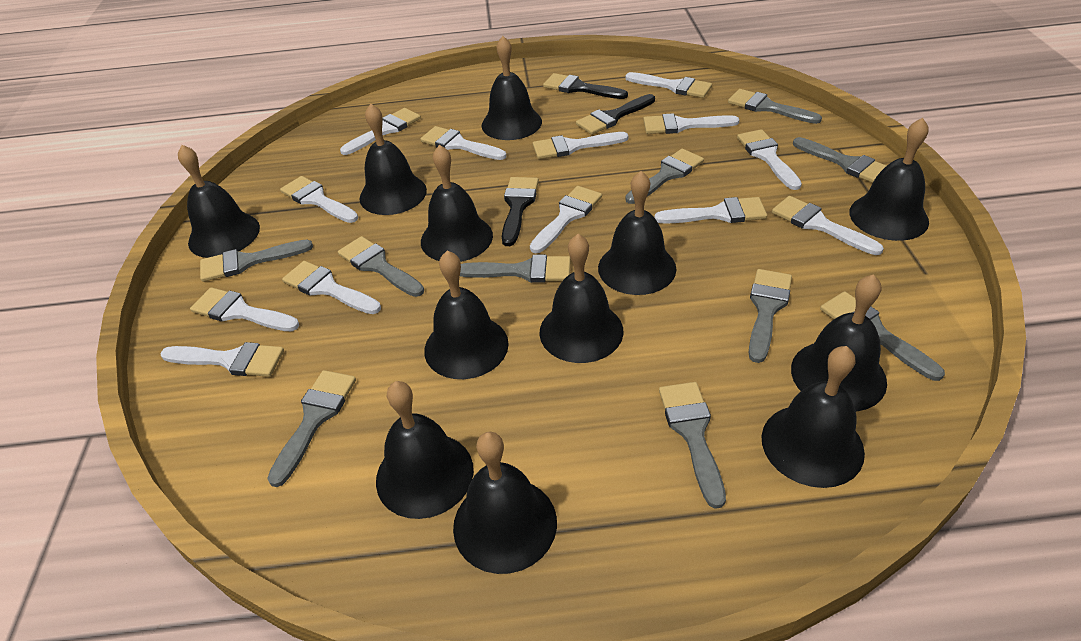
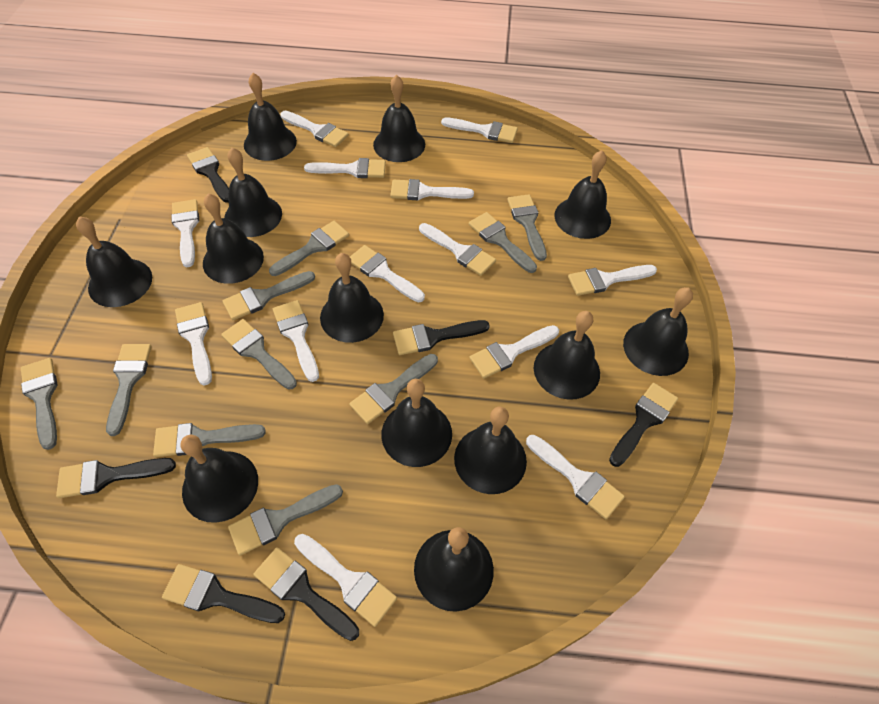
black bell: [178,145,260,258] [360,103,427,215] [376,381,474,519] [421,145,493,262] [424,250,509,379] [453,432,557,574] [482,36,542,140] [539,234,624,363] [598,171,676,295] [762,346,865,488] [791,274,887,412] [849,118,929,241] = 12 -> [76,216,152,307] [180,435,258,523] [203,193,264,284] [224,147,282,237] [244,73,297,161] [320,253,384,343] [373,75,425,162] [381,379,452,467] [414,527,494,612] [454,406,527,494] [534,311,600,400] [555,150,611,239] [623,287,693,376] = 13
black brush: [502,177,539,246] [543,73,628,99] [576,94,655,135] = 3 -> [56,458,176,498] [162,564,285,623] [187,147,229,203] [253,547,359,641] [393,320,490,355] [609,383,678,467] = 6

